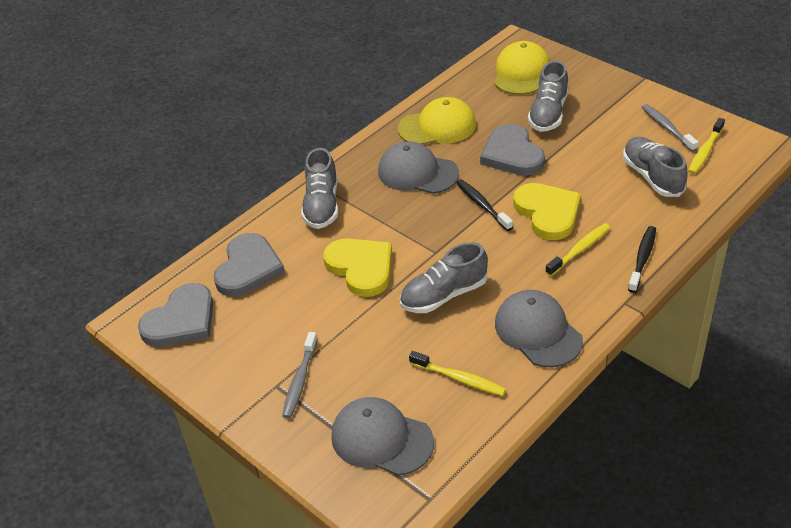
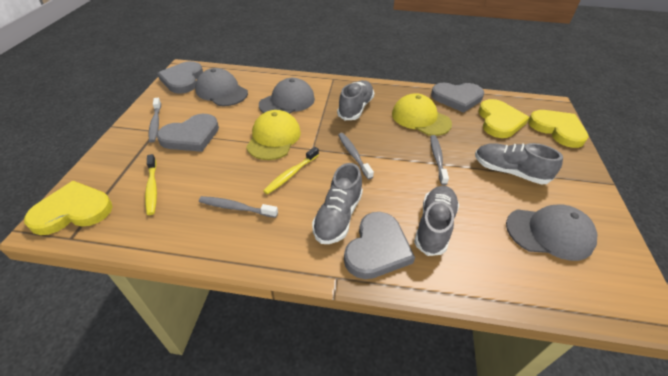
black toothbrush: [456,179,513,231] [628,226,656,293] = 2 -> none = 0
grey heart: [138,283,214,347] [214,233,285,297] [480,124,545,176] = 3 -> [157,61,203,94] [157,114,219,152] [344,212,415,279] [431,83,484,113] = 4
grey toothbrush: [282,332,318,418] [642,104,698,152] = 2 -> [148,98,161,142] [199,196,278,218] [338,133,374,180] [430,135,449,185] = 4
yellow heart: [323,238,392,297] [513,183,581,240] = 2 -> [24,181,113,235] [479,99,529,138] [528,110,589,148] = 3
yellow toothbrush: [409,351,506,396] [546,223,610,276] [688,118,725,174] = 3 -> [145,154,157,215] [263,147,319,194] = 2

